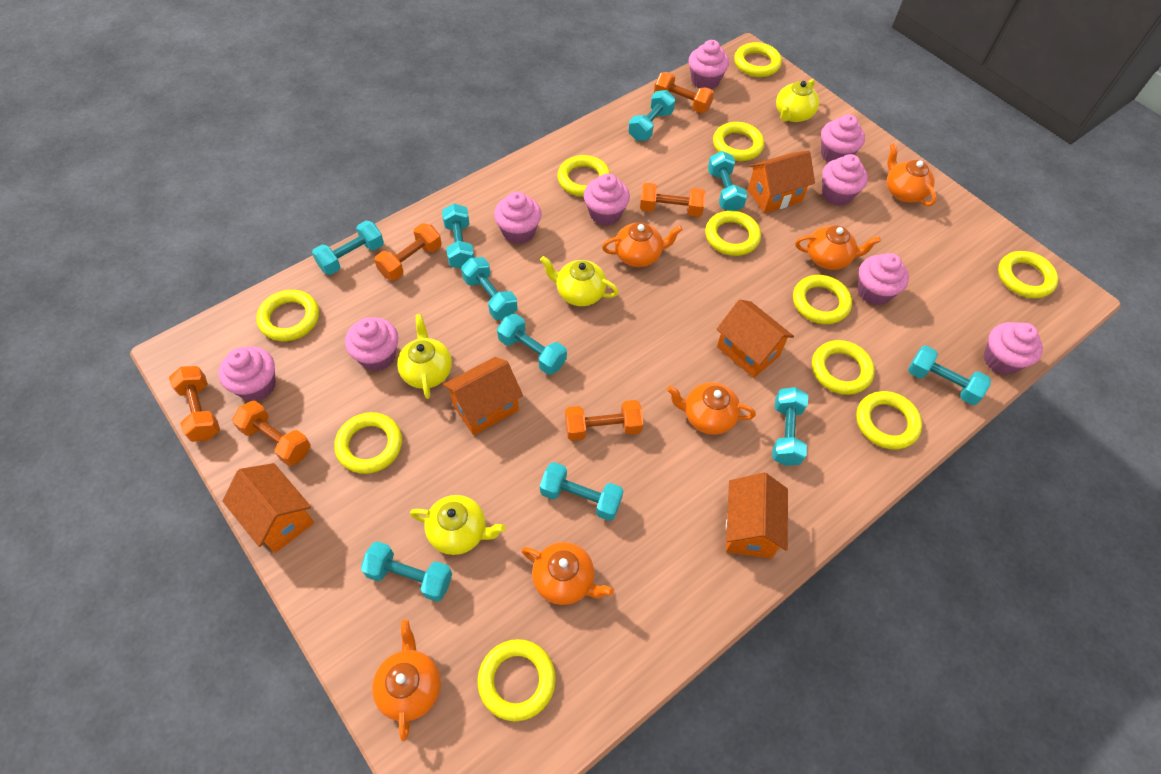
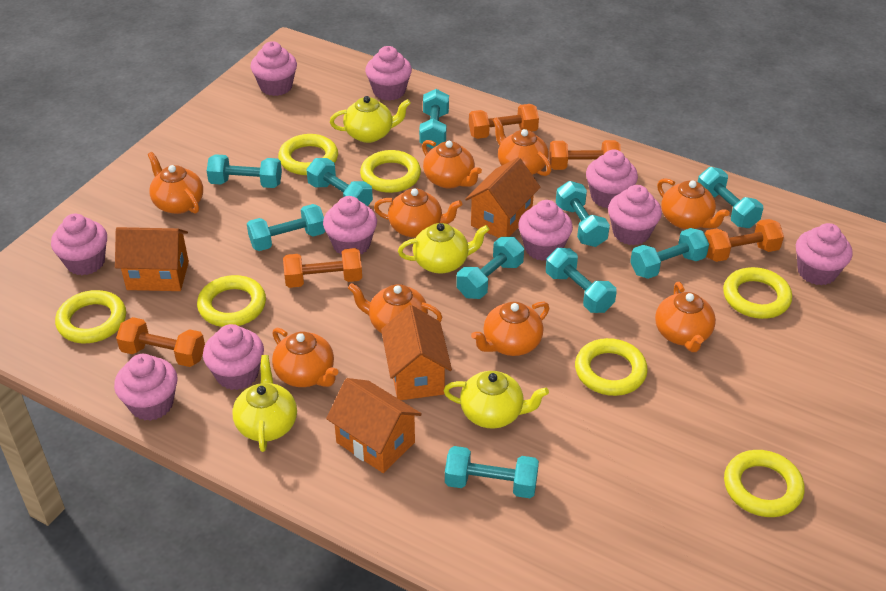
orange dumbbell: [169,366,220,442] [232,401,311,466] [374,223,442,280] [565,400,644,441] [640,183,706,217] [654,72,714,113] = 6 -> [116,317,205,367] [283,248,362,288] [469,104,539,139] [549,140,621,170] [705,219,784,262] = 5
orange house: [222,463,314,553] [443,357,523,435] [717,299,794,378] [726,472,788,559] [748,150,815,213] = 5 -> [115,227,189,291] [326,378,422,473] [381,305,452,400] [465,157,541,238] = 4
orange teapot: [372,619,441,741] [521,542,614,605] [602,222,683,267] [667,382,756,435] [795,225,881,270] [887,143,936,206] = 6 -> [148,152,203,214] [272,328,338,387] [348,283,443,333] [374,188,462,238] [422,140,482,189] [471,302,549,356] [493,117,552,176] [655,282,716,352] [657,178,730,229] = 9
pink cupcake: [218,346,276,401] [345,317,398,371] [494,192,542,244] [584,173,630,226] [689,40,729,89] [821,114,865,163] [822,154,868,206] [858,253,909,305] [984,322,1043,375] = 9 -> [51,213,107,275] [114,354,177,421] [203,324,264,390] [251,41,297,96] [323,196,377,255] [365,46,412,101] [518,200,573,261] [586,149,638,208] [608,185,662,245] [796,223,853,285] = 10
yellow ring: [257,290,319,341] [334,412,402,474] [478,639,556,721] [557,155,610,197] [705,211,761,256] [713,122,764,161] [734,42,782,77] [793,275,852,324] [812,340,875,395] [856,391,922,450] [998,251,1058,298] = 11 -> [55,290,126,343] [197,275,266,327] [278,134,338,175] [360,150,421,193] [575,338,648,396] [723,267,792,319] [724,450,805,517] = 7

